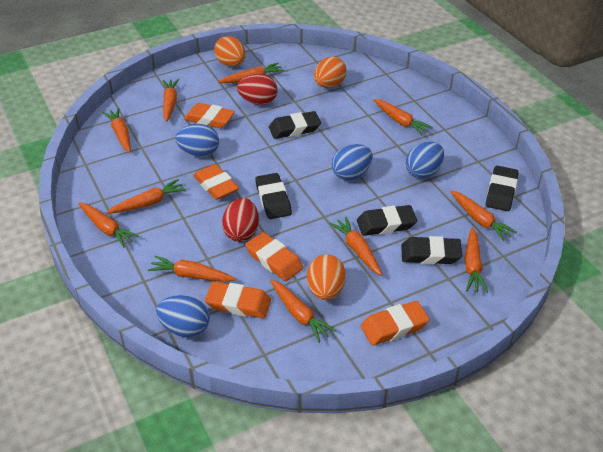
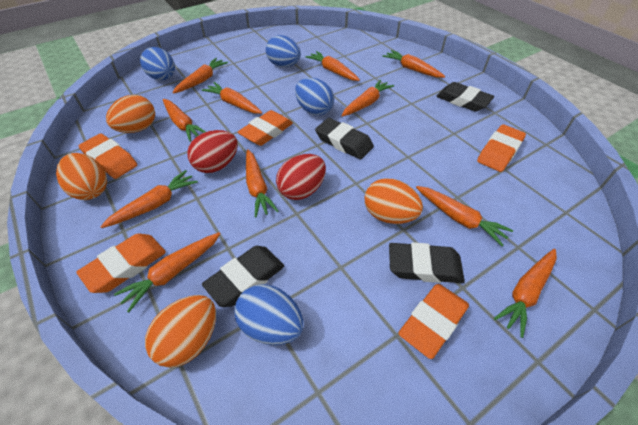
black eraser: [255,173,292,219] [269,111,321,139] [357,205,417,236] [401,236,462,264] [486,166,519,211] = 5 -> [202,246,284,307] [315,118,374,159] [389,242,465,283] [436,82,494,112] = 4
orange egg: [214,36,246,66] [307,255,346,300] [314,56,347,88] = 3 -> [56,153,107,200] [106,95,155,133] [145,295,216,368] [365,178,423,224] = 4

